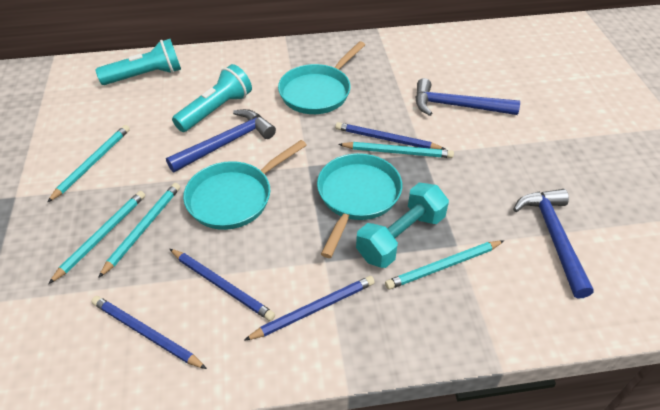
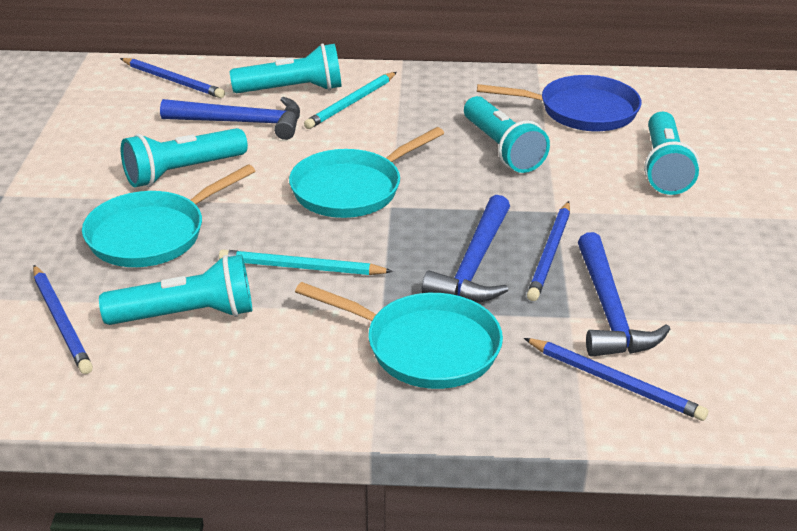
blue pan: none = 0 -> [477,75,641,131] = 1
turquoise dumbbell: [356,183,449,268] = 1 -> none = 0
turquoise flashlight: [95,39,181,85] [172,64,252,132] = 2 -> [99,255,252,325] [121,128,248,188] [230,44,342,93] [464,96,550,173] [644,112,699,195] = 5
turquoise pencil: [47,125,130,202] [48,191,145,284] [98,183,180,278] [338,142,454,158] [385,241,504,290] = 5 -> [219,249,393,275] [304,72,397,129] = 2

